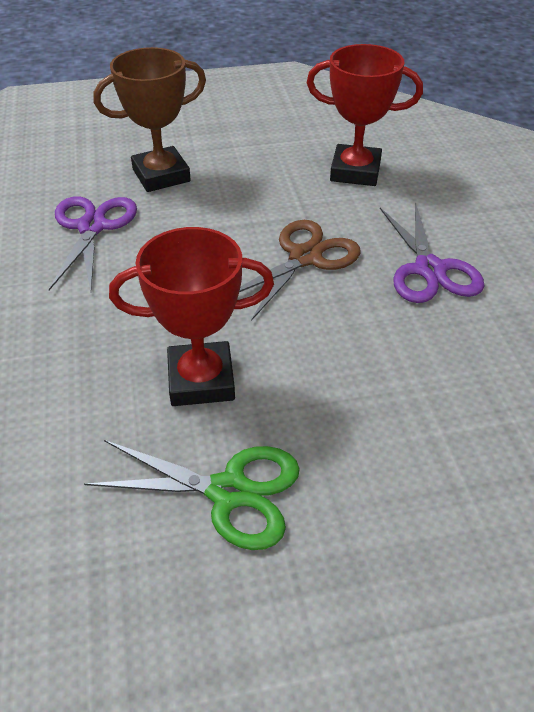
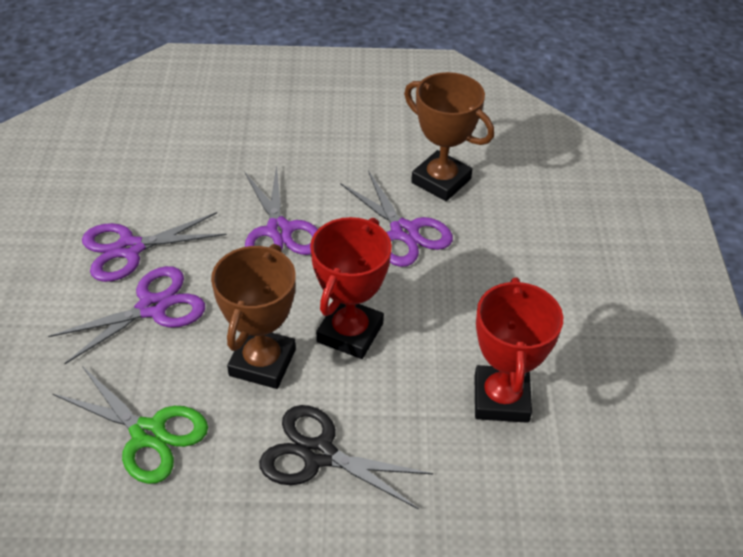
black scissors: none = 0 -> [259,405,433,510] = 1
brown scissors: [239,220,361,321] = 1 -> none = 0
brown trophy: [93,47,206,192] = 1 -> [211,244,296,389] [404,72,494,201] = 2
purple scissors: [49,196,137,291] [380,202,484,303] = 2 -> [48,266,205,364] [82,212,227,282] [244,165,318,255] [340,170,453,267] = 4

